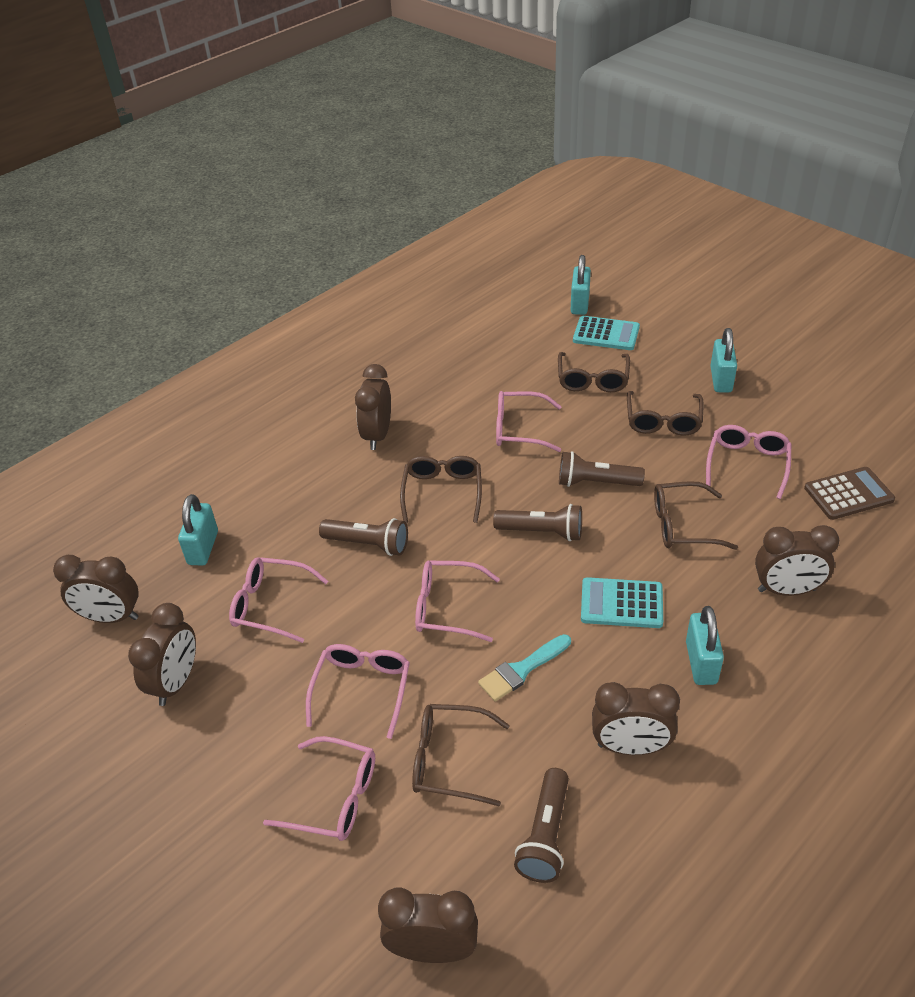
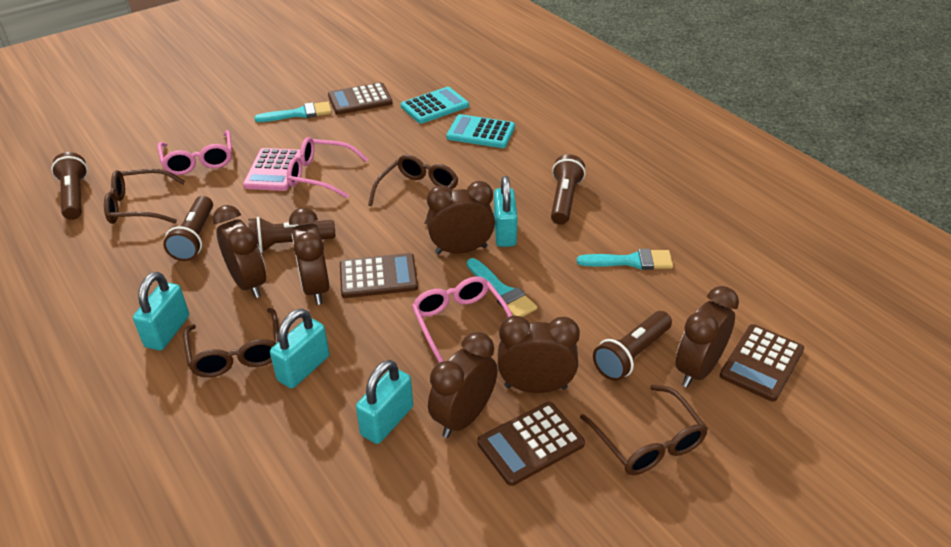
brown calculator: [804,467,895,520] = 1 -> [328,82,393,115] [340,253,418,298] [477,402,585,486] [720,324,804,402] = 4
brown flashlight: [319,518,408,556] [493,504,582,541] [514,768,569,883] [559,451,645,487] = 4 -> [51,152,88,220] [163,196,213,261] [248,217,335,253] [551,154,585,225] [593,311,672,381] = 5
brown glasses: [400,456,482,523] [412,704,510,806] [558,352,630,392] [627,391,704,436] [654,481,738,550] = 5 -> [104,169,185,224] [183,308,279,377] [368,155,458,225] [580,385,708,475] = 4
pink calculator: none = 0 -> [243,148,300,191] = 1
pink glasses: [229,557,328,643] [263,736,375,841] [306,644,410,739] [415,560,500,642] [496,391,562,452] [706,425,792,499] = 6 -> [158,130,232,175] [287,137,368,198] [412,276,512,363] = 3
turquoise brush: [478,634,571,701] = 1 -> [255,101,332,122] [467,258,537,317] [577,249,673,270] = 3

